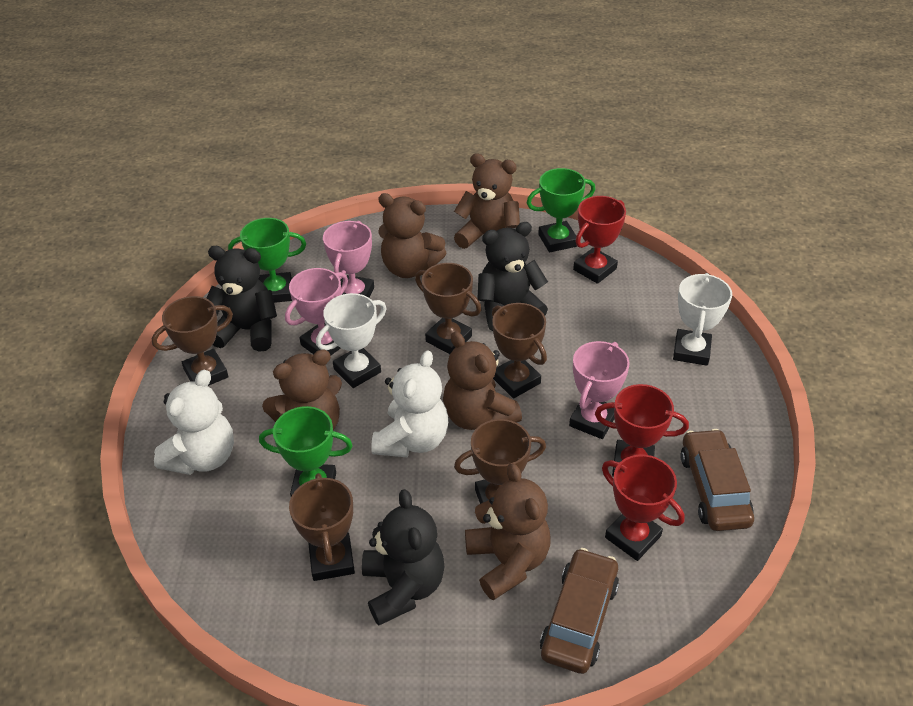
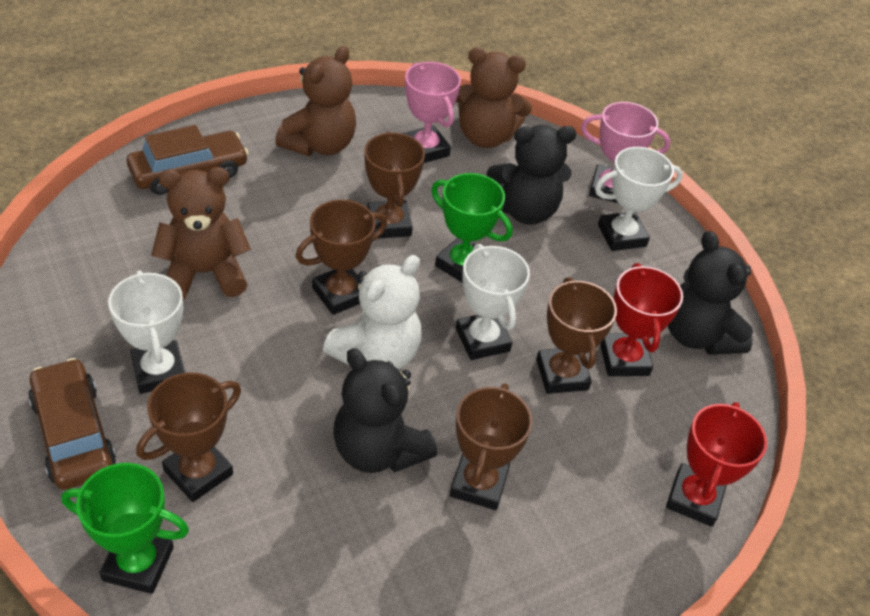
brown teddy bear: [262,349,342,430] [378,193,446,278] [443,331,522,430] [454,153,520,249] [465,463,550,600] = 5 -> [151,167,251,299] [275,46,356,156] [456,47,532,148] = 3
green trophy: [228,218,306,303] [259,406,353,496] [527,168,596,253] = 3 -> [61,463,189,594] [431,173,512,283] = 2
pink trophy: [285,268,348,356] [323,221,374,298] [569,341,630,439] = 3 -> [403,62,461,163] [581,102,671,203] = 2
red trophy: [573,196,626,284] [595,384,689,477] [602,455,685,561] = 3 -> [600,263,683,376] [666,402,767,527] = 2
white teddy bear: [154,370,234,475] [371,350,448,457] = 2 -> [323,255,422,370] = 1
white trophy: [316,293,386,388] [673,273,732,366] = 2 -> [108,270,185,394] [456,244,530,360] [595,147,683,251] = 3

